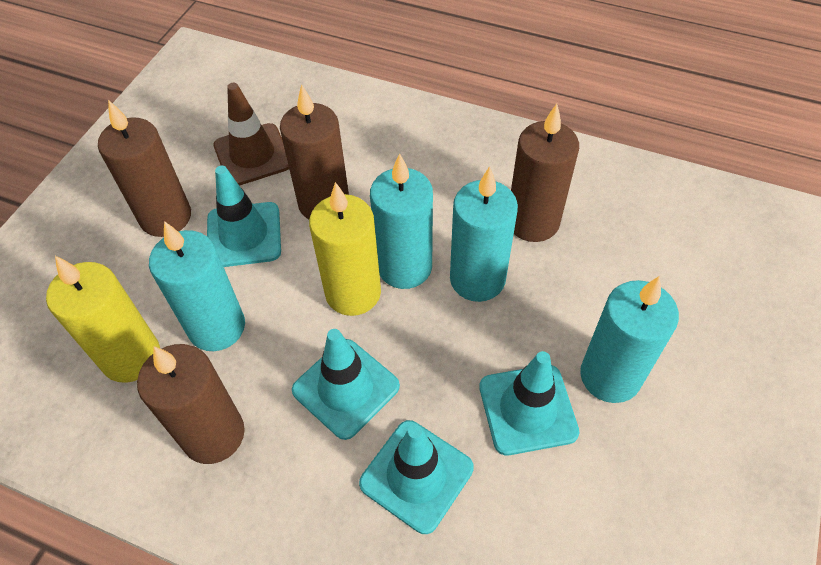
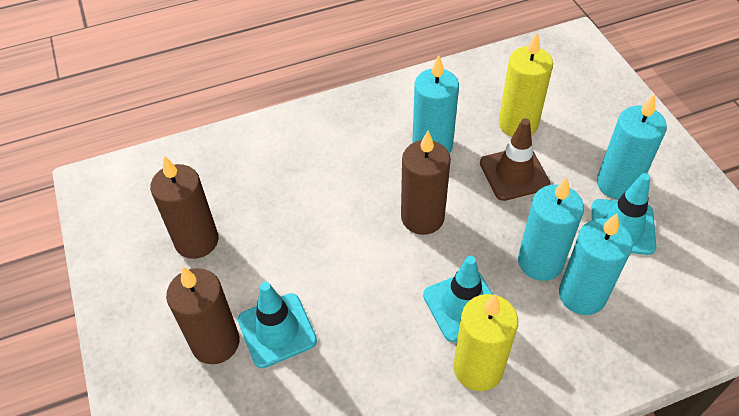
brown candle: [98,100,191,237] [137,344,245,464] [280,84,349,219] [511,104,579,242] = 4 -> [150,156,219,259] [166,267,240,364] [401,131,451,235] = 3
turquoise traffic cone: [207,166,281,267] [292,329,400,440] [359,420,474,534] [479,351,579,455] = 4 -> [238,282,317,368] [423,256,493,342] [592,173,656,255] = 3

